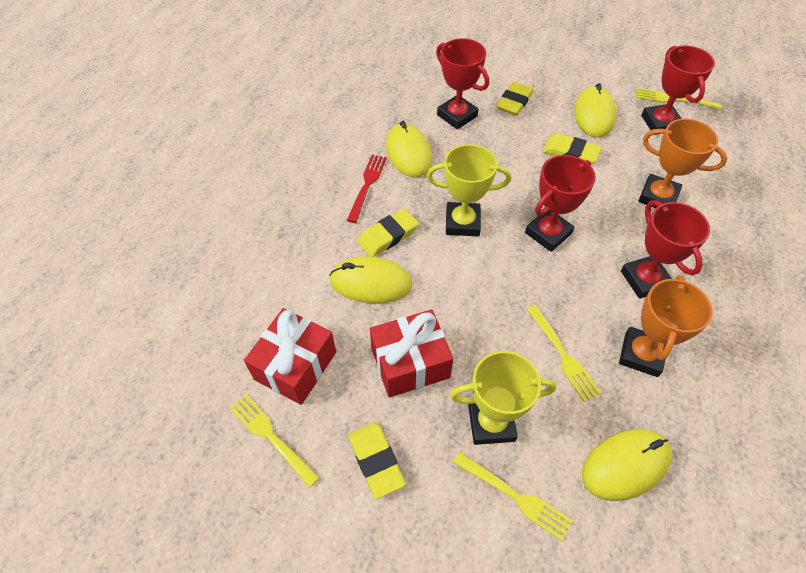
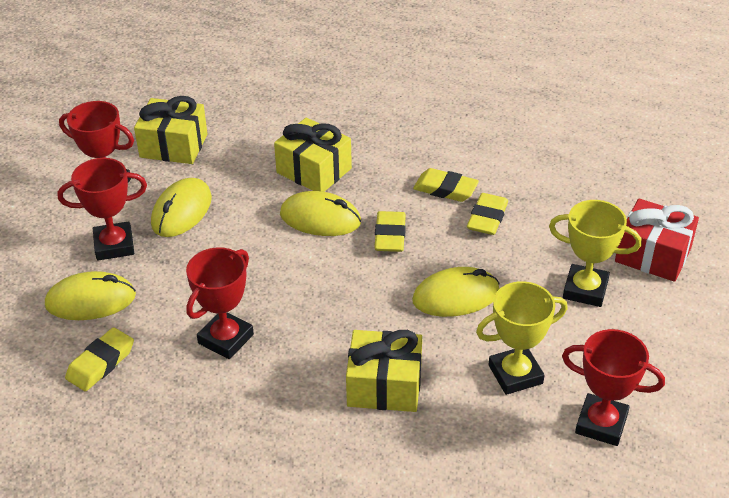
orange trophy: [619,275,713,377] [638,119,727,208] = 2 -> none = 0
red fork: [347,155,387,223] = 1 -> none = 0
red gift: [244,308,336,405] [370,310,453,398] = 2 -> [615,199,699,282] = 1
yellow fork: [229,394,320,488] [453,451,573,541] [527,305,601,402] [636,88,721,110] = 4 -> none = 0
yellow gift: none = 0 -> [134,96,207,164] [274,118,352,192] [346,330,422,412] = 3

